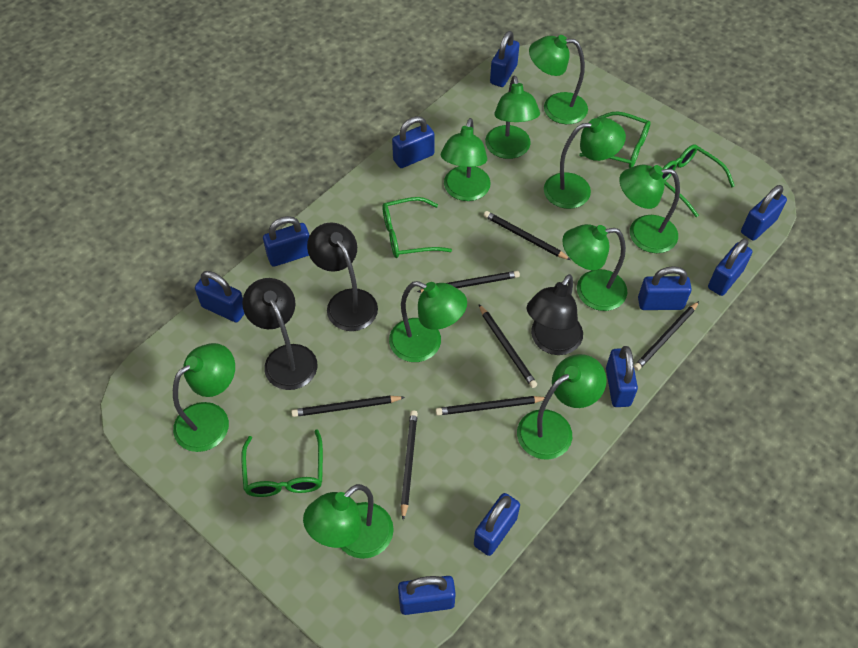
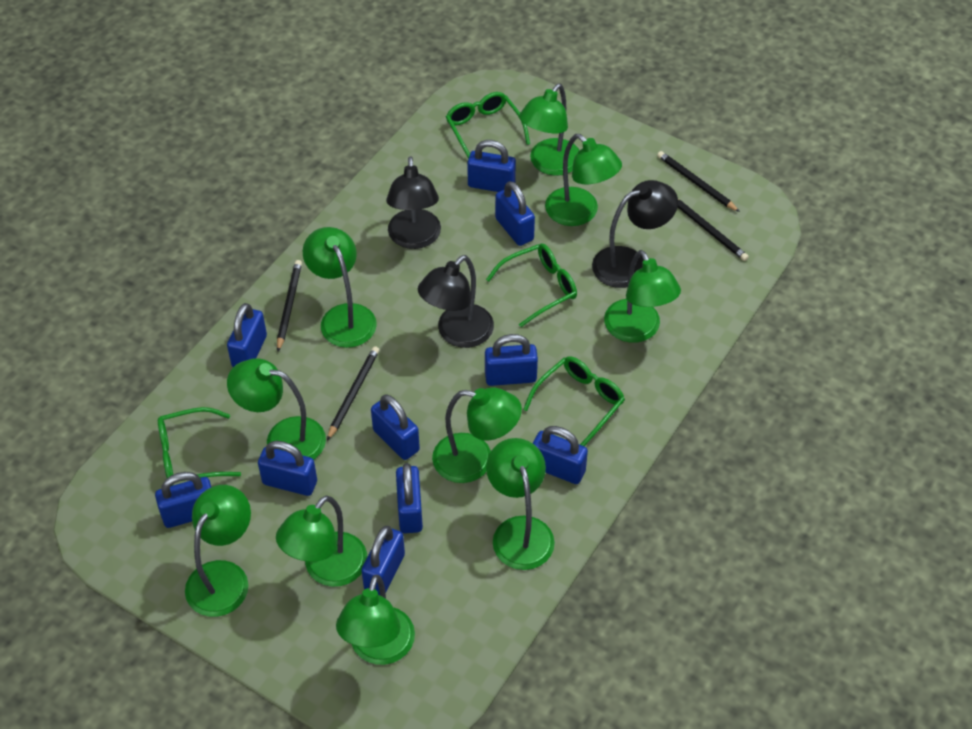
black pencil: [291,396,405,417] [401,410,418,520] [417,271,520,293] [436,396,545,415] [479,304,537,388] [484,211,571,260] [634,301,699,371] = 7 -> [277,260,302,351] [327,346,379,441] [657,151,740,212] [678,199,749,261] = 4

